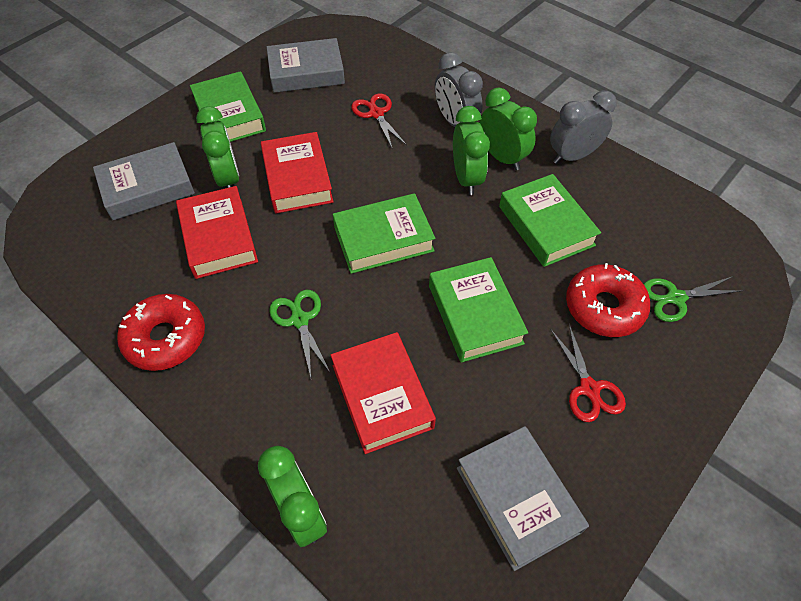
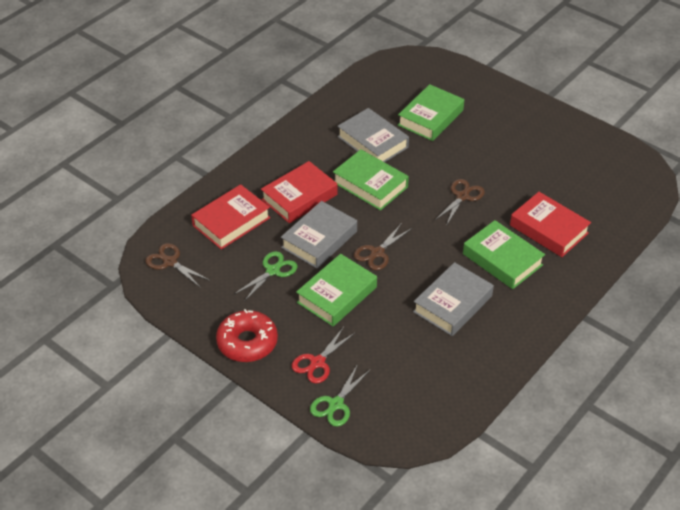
brown scissors: none = 0 -> [145,243,210,288] [354,223,412,270] [435,179,485,226] = 3
green clock: [196,106,239,188] [258,446,327,547] [453,106,490,195] [479,88,537,170] = 4 -> none = 0
grey clock: [435,52,483,127] [550,91,617,164] = 2 -> none = 0
red donut: [117,294,205,371] [566,263,650,337] = 2 -> [216,309,278,362] = 1
red scissors: [351,94,407,150] [550,324,626,422] = 2 -> [292,327,356,384] = 1

